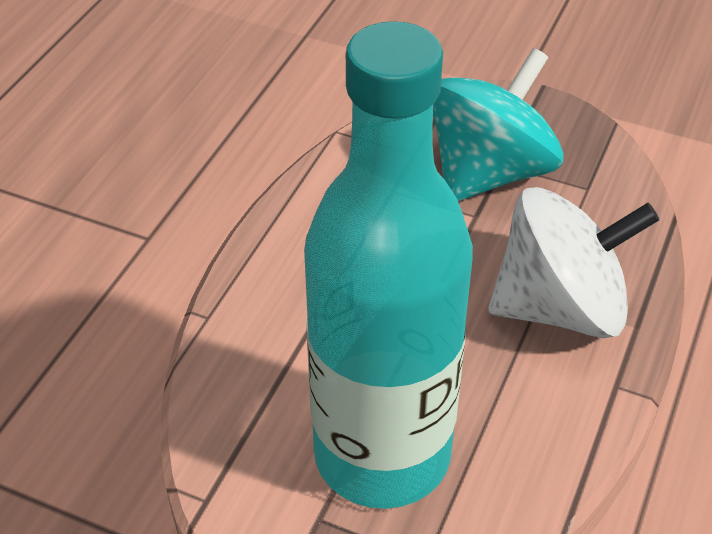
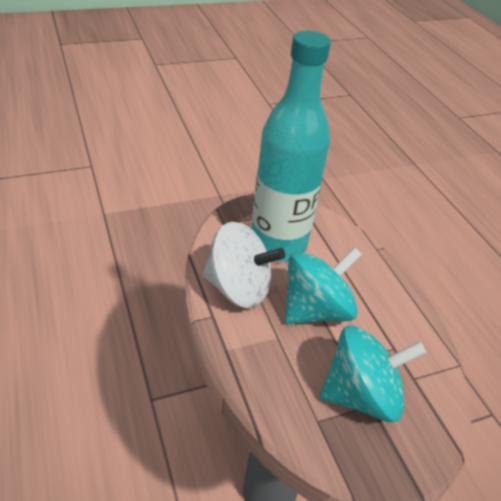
turquoise spinning top: [433,48,564,202] = 1 -> [285,247,362,324] [320,326,426,422] = 2

